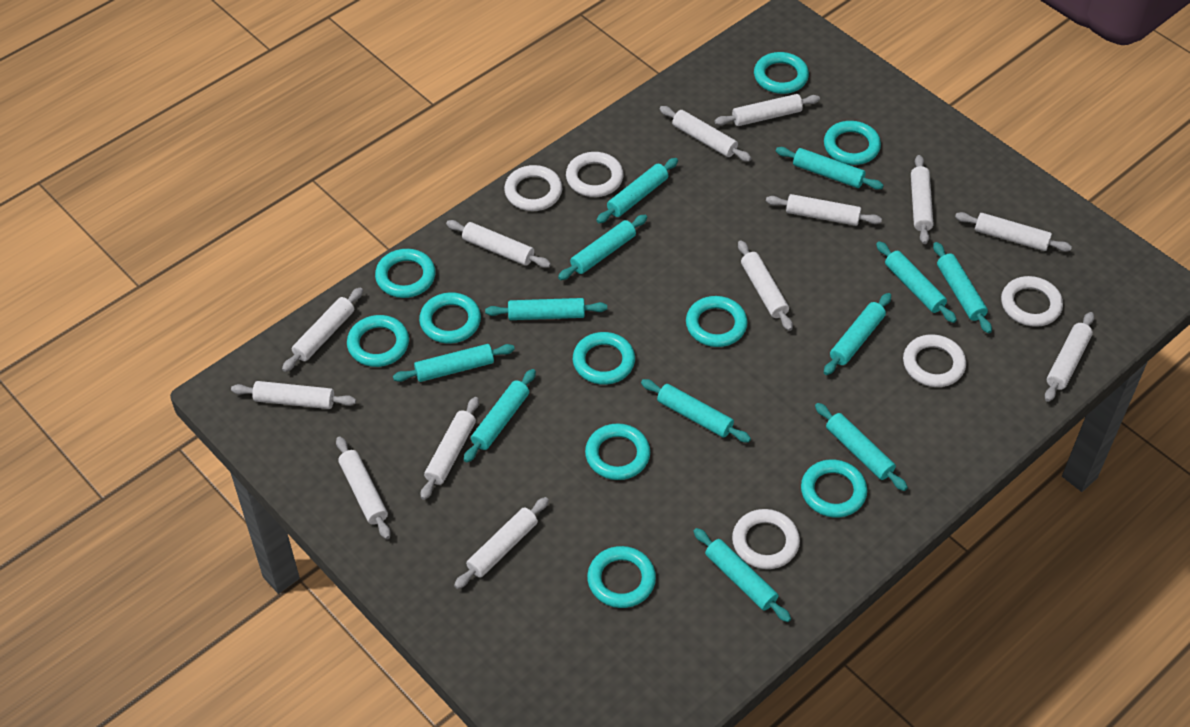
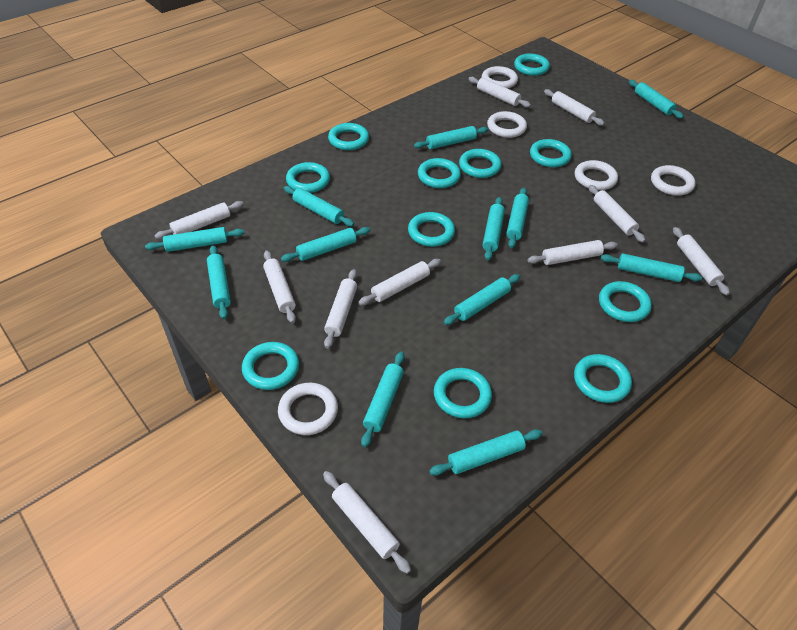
turquoise ring: [347,315,409,367] [375,249,436,298] [419,292,481,343] [573,332,635,385] [585,423,650,480] [587,546,656,608] [686,296,748,347] [754,52,809,94] [801,459,867,518] [824,121,881,165] = 10 -> [242,342,299,390] [286,162,330,193] [328,123,369,150] [408,212,455,247] [418,158,461,188] [434,368,492,418] [459,149,502,178] [514,53,550,76] [530,139,572,167] [574,354,632,403] [599,281,652,322] = 11
white rolling pin: [231,381,356,409] [282,287,363,372] [336,436,391,539] [421,397,479,500] [446,220,551,268] [454,497,549,589] [660,106,751,162] [715,94,820,126] [738,241,793,331] [766,194,882,226] [911,155,933,244] [955,212,1072,252] [1045,312,1094,402] = 13 -> [155,201,244,239] [263,251,296,323] [323,471,411,574] [324,269,357,349] [358,259,441,305] [468,77,531,108] [527,240,618,265] [544,89,604,126] [588,185,646,243] [673,227,730,295] = 10

